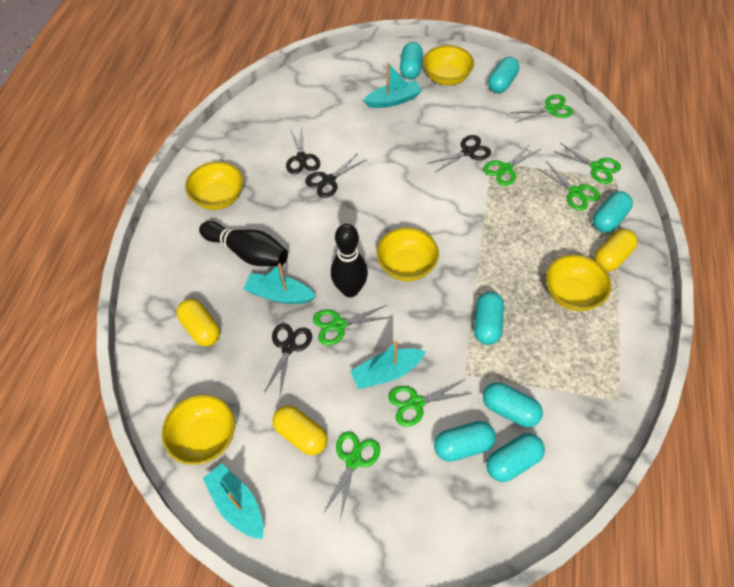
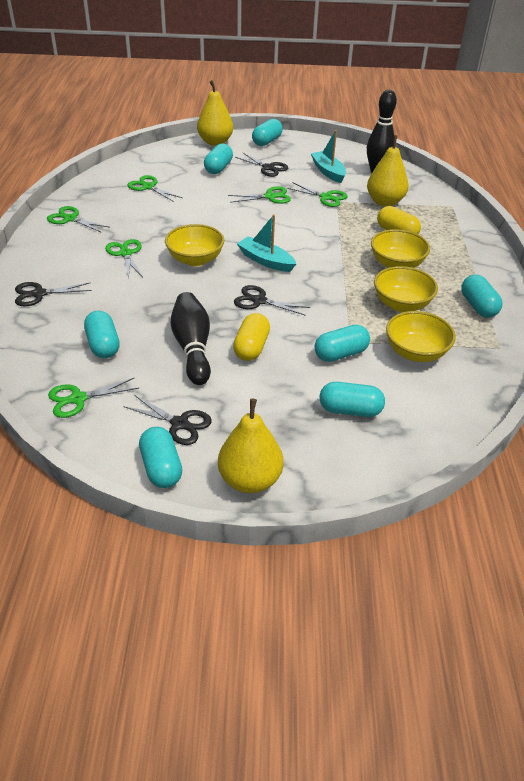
green scissors: [313,305,391,345] [323,431,380,520] [388,379,472,427] [483,144,541,186] [512,94,573,122] [537,161,600,211] [553,143,621,184] = 7 -> [47,206,110,233] [48,377,139,418] [105,239,143,279] [128,175,183,202] [228,186,291,204] [287,183,348,207] = 6
turquoise boat: [203,463,264,539] [244,263,316,304] [350,341,426,389] [363,62,422,108] = 4 -> [237,214,296,272] [311,130,346,183] = 2
yellow bowl: [162,394,235,465] [185,161,244,210] [376,227,439,281] [423,45,474,85] [546,254,611,311] = 5 -> [165,224,224,266] [371,229,430,268] [374,266,438,312] [386,311,456,362] = 4
yellow capsule: [177,299,220,346] [272,405,328,455] [594,229,638,272] = 3 -> [233,313,270,361] [377,206,421,234] = 2
yellow pear: none = 0 -> [197,80,233,146] [218,399,283,493] [367,135,409,206] = 3

